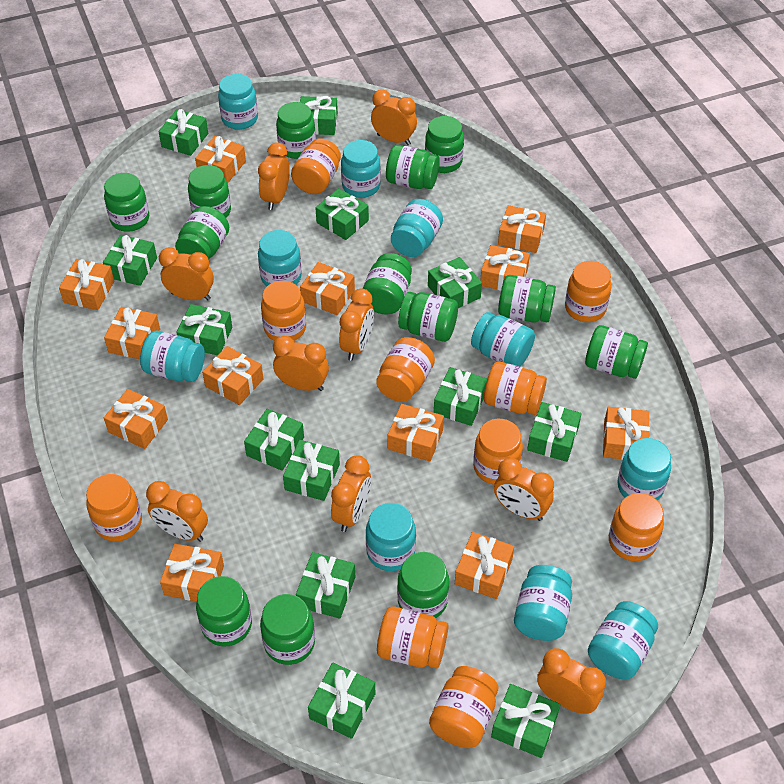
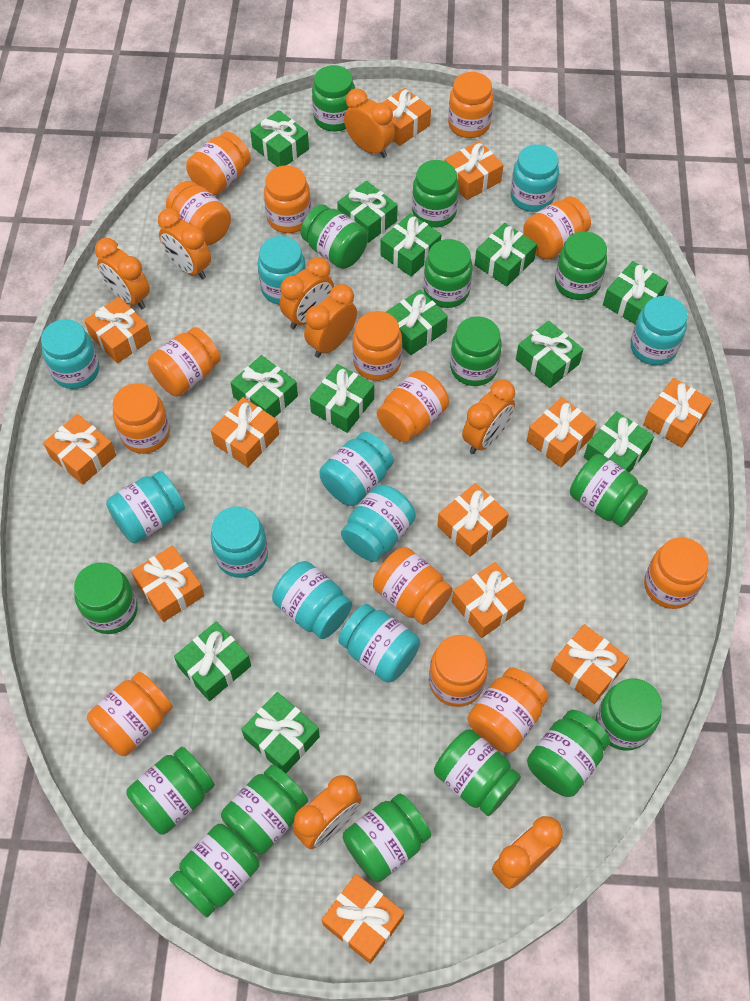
green gift: [103,235,157,286] [158,109,208,156] [176,304,232,355] [244,409,304,471] [283,440,340,501] [296,552,355,619] [300,96,338,135] [308,663,375,739] [315,188,369,240] [428,257,482,308] [434,367,487,426] [491,684,560,758] [527,402,582,462] = 13 -> [174,621,251,701] [230,355,298,418] [241,692,320,773] [250,110,309,167] [310,364,374,433] [337,181,398,243] [380,213,441,277] [386,290,448,355] [475,223,537,287] [516,321,583,388] [584,411,654,473] [603,261,668,324] = 12
green jar: [104,173,149,232] [175,206,229,259] [188,165,231,218] [196,576,252,647] [260,594,315,665] [276,102,316,159] [363,253,412,314] [386,145,440,189] [397,552,449,618] [398,292,458,342] [425,116,464,173] [498,275,556,323] [585,325,648,379] = 13 -> [74,563,138,634] [126,747,215,835] [170,824,260,917] [221,765,308,855] [301,204,368,269] [312,65,355,132] [343,793,431,882] [412,160,459,228] [424,239,473,308] [434,729,521,816] [450,316,502,386] [527,710,610,797] [555,231,607,300] [570,454,648,527] [596,678,662,751] = 15
orange clock: [146,481,208,542] [159,247,214,300] [258,143,290,210] [273,336,329,391] [331,455,371,532] [339,289,374,361] [371,89,417,145] [494,458,554,521] [537,648,606,714] = 9 -> [95,238,150,309] [158,208,211,280] [280,257,334,329] [293,775,362,849] [304,284,357,358] [344,89,395,158] [462,379,515,454] [492,816,563,889] = 8
orange jar: [86,474,142,542] [261,281,306,341] [291,138,341,194] [376,337,435,402] [377,606,449,668] [429,666,499,748] [473,419,523,484] [484,361,547,415] [565,261,612,322] [609,493,664,561] = 10 -> [87,672,173,756] [113,383,170,454] [148,327,221,397] [166,181,231,246] [186,132,251,196] [264,165,311,233] [353,311,402,381] [373,547,453,625] [377,370,449,442] [429,635,488,707] [448,72,494,138] [468,668,548,753] [523,196,591,260] [644,537,709,609] = 14

